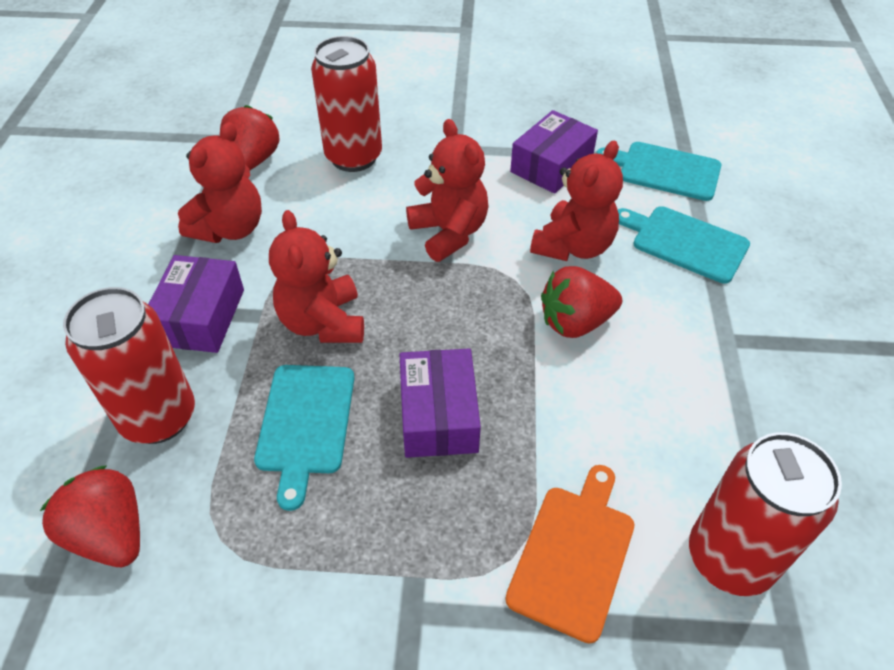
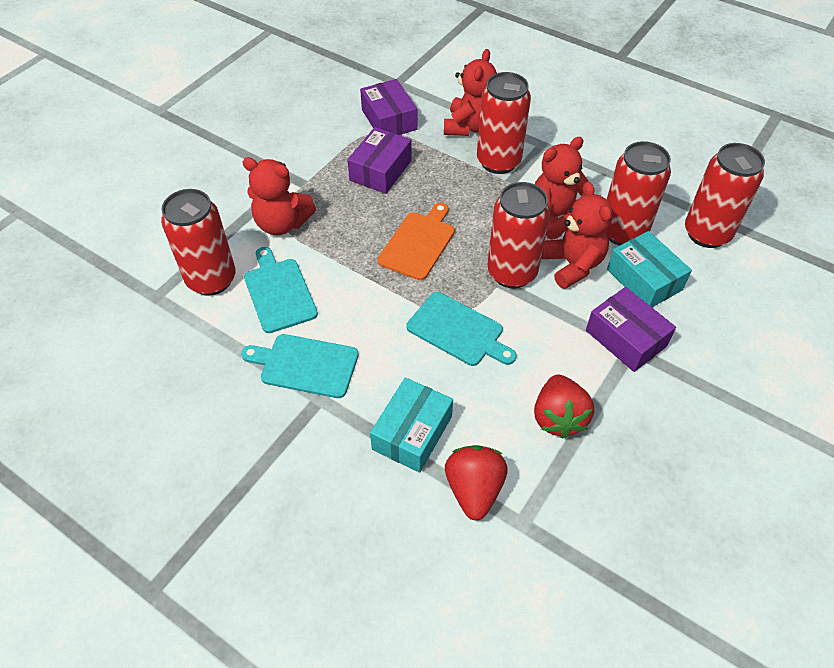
red can: [63,287,195,444] [311,36,382,172] [689,432,842,596] = 3 -> [161,189,236,296] [477,72,531,174] [487,182,550,288] [606,141,671,246] [685,143,765,248] = 5
red strawberry: [40,465,140,567] [220,105,280,170] [541,266,622,338] = 3 -> [445,445,507,521] [534,374,594,439] = 2
turquoise box: none = 0 -> [370,378,453,473] [607,231,692,307] = 2

